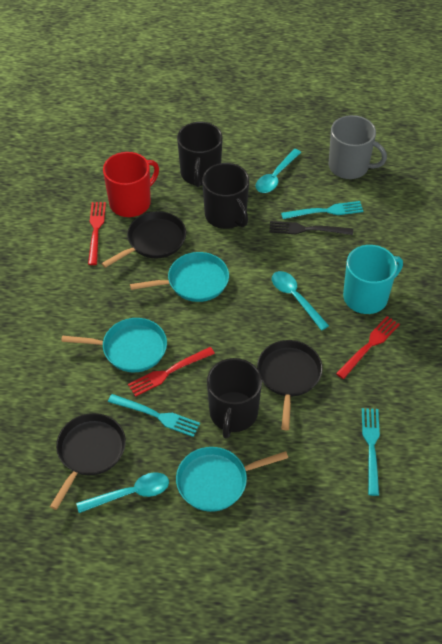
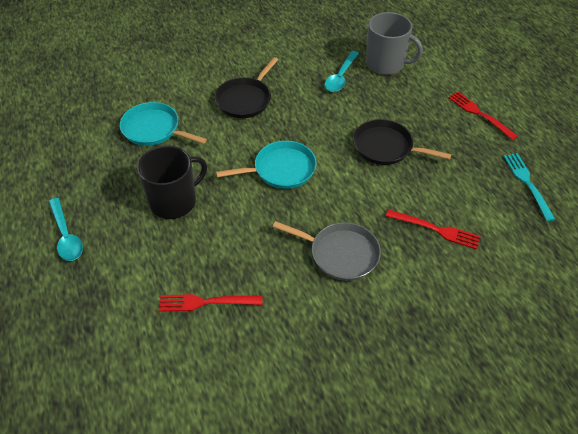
black fork: [269,221,353,235] = 1 -> none = 0
black mug: [177,122,223,187] [202,163,249,229] [207,358,262,439] = 3 -> [137,146,207,219] = 1
black pan: [50,413,126,510] [101,211,186,268] [257,340,323,430] = 3 -> [215,57,278,118] [353,119,451,165] = 2
grey pan: none = 0 -> [273,221,381,281] = 1
red mug: [103,152,159,217] = 1 -> none = 0
turquoise fork: [108,394,200,437] [281,201,364,219] [362,408,380,496] = 3 -> [503,153,555,221] = 1
turquoise mug: [343,245,403,314] = 1 -> none = 0
turquoise pan: [61,318,167,372] [130,252,229,302] [176,447,288,512] = 3 -> [120,102,207,146] [216,141,317,189] = 2
turquoise spoon: [76,473,169,513] [256,149,302,193] [272,271,329,331] = 3 -> [49,198,83,261] [325,51,359,92] = 2

